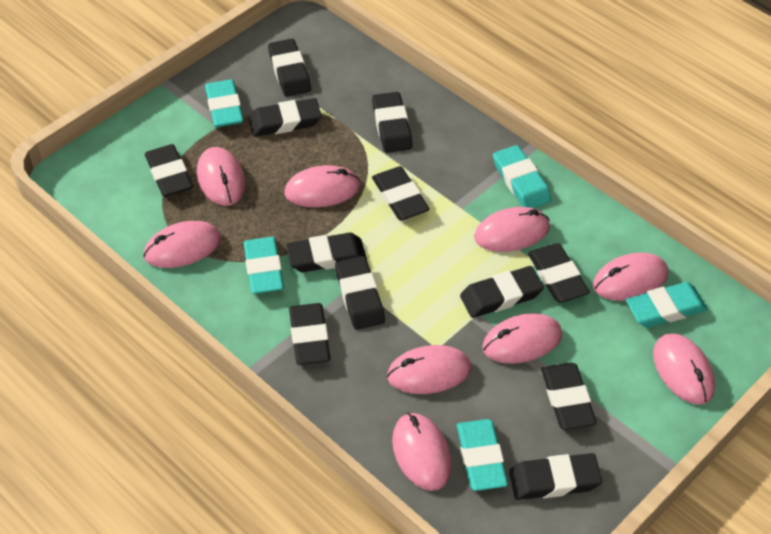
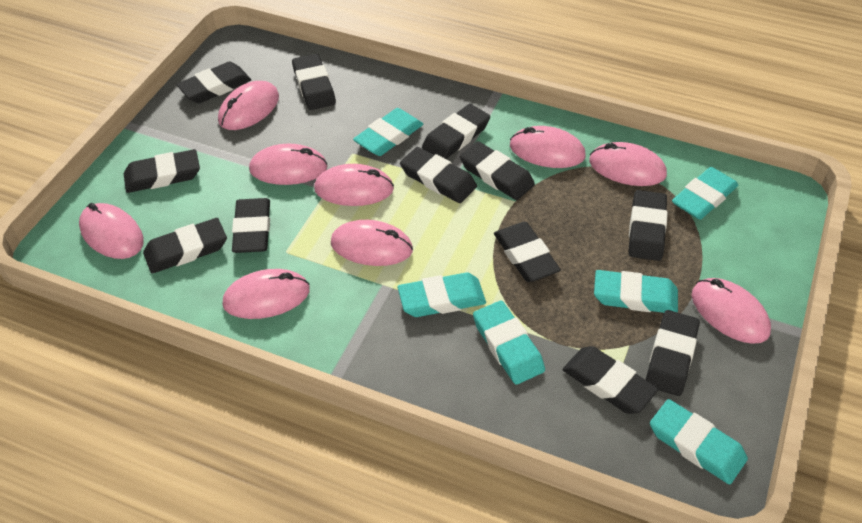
turquoise eraser: [205,79,244,127] [244,237,284,294] [457,419,508,491] [493,145,551,208] [626,282,708,328] = 5 -> [353,108,423,156] [397,272,486,317] [473,301,545,385] [594,270,678,313] [650,399,748,484] [672,167,738,220] = 6

